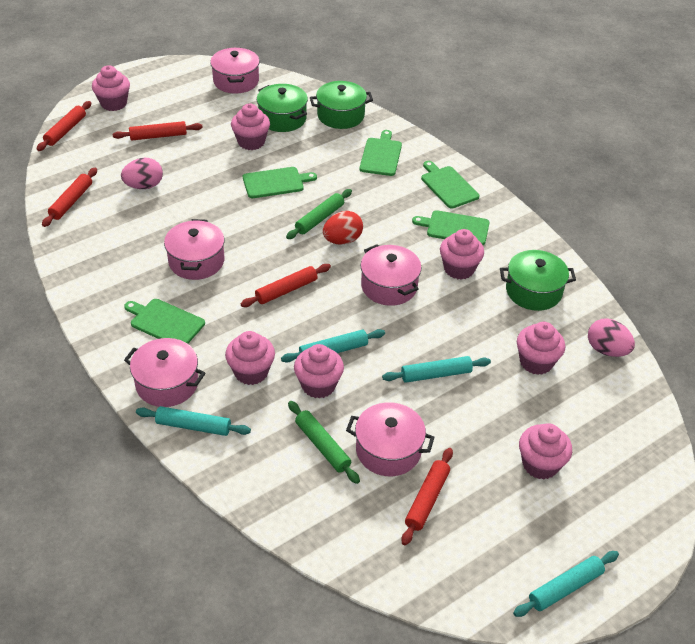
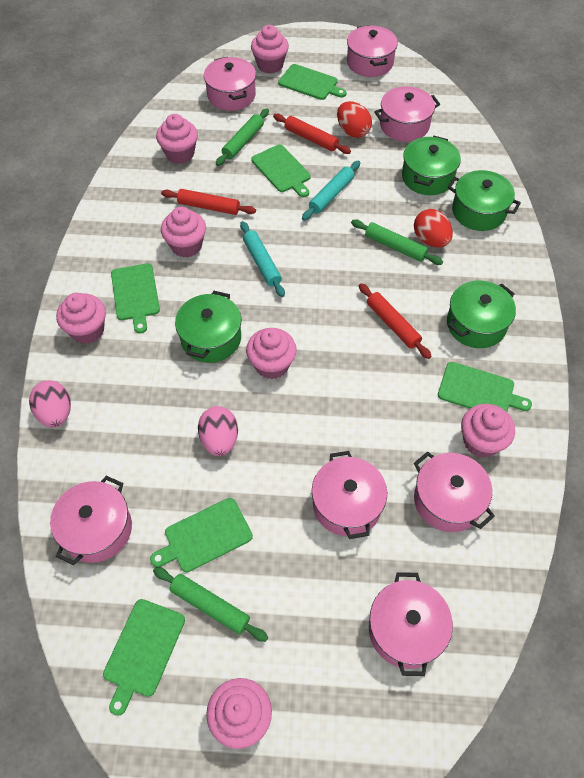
green cutting board: [124,299,205,344] [243,167,317,198] [360,130,402,176] [412,210,490,245] [421,161,479,208] = 5 -> [103,599,185,716] [111,263,160,333] [150,498,253,572] [251,144,311,197] [278,64,347,100] [438,362,532,412] = 6
green pot: [257,84,308,132] [310,81,373,129] [500,250,576,311] = 3 -> [175,291,241,363] [402,136,461,195] [447,281,516,348] [448,170,521,231] = 4
green rolling pin: [286,189,352,239] [288,401,360,484] = 2 -> [153,567,268,642] [216,109,269,166] [351,220,443,265] = 3
pink pot: [124,338,205,407] [164,219,225,280] [210,48,260,94] [346,402,435,476] [360,244,422,306] = 5 -> [50,476,132,565] [204,57,256,111] [312,451,387,539] [347,25,398,77] [369,572,453,676] [374,86,440,142] [414,452,495,532] = 7
red egg: [323,211,363,245] = 1 -> [337,101,372,138] [414,209,453,247] = 2
red rolling pin: [37,101,91,151] [42,168,97,227] [113,121,203,140] [241,264,331,307] [401,448,453,546] = 5 -> [161,189,256,215] [273,114,351,154] [359,283,432,359] = 3
turquoise rolling pin: [136,406,251,436] [281,329,385,363] [382,356,491,383] [513,551,619,617] = 4 -> [240,221,285,297] [302,161,360,221] = 2

